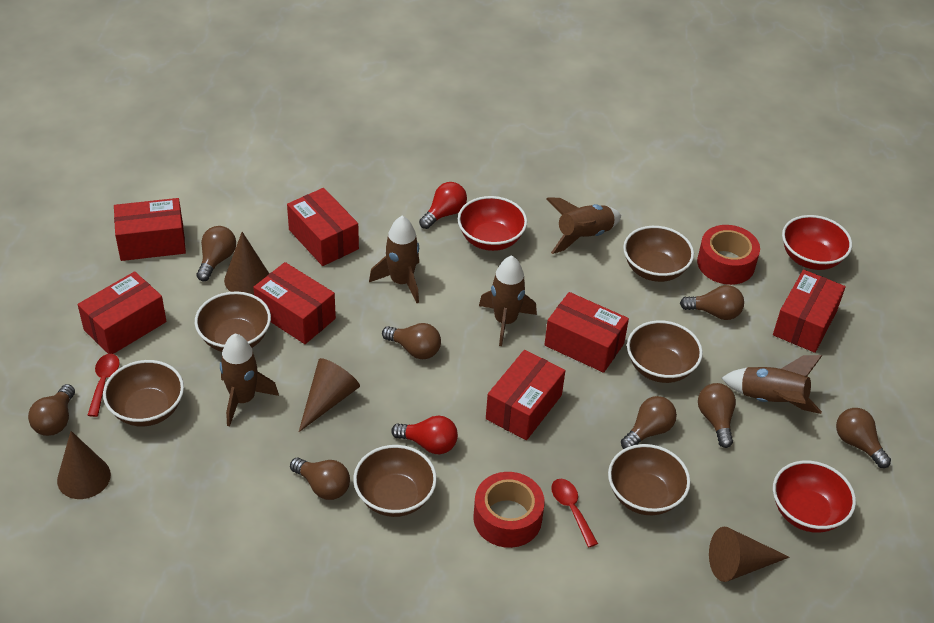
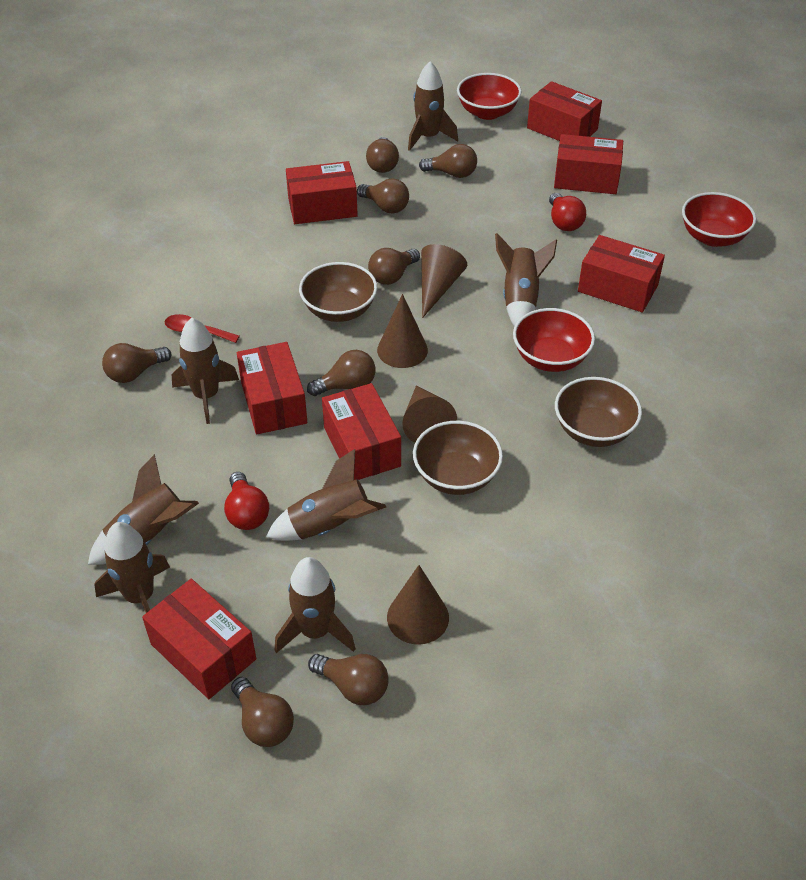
brown bowl: [103,360,184,427] [195,291,271,352] [353,445,437,517] [608,444,691,515] [623,226,694,282] [627,320,703,383] = 6 -> [299,262,377,322] [413,421,503,495] [555,377,642,447] = 3
brown rocket: [220,334,279,427] [369,216,419,303] [479,255,537,346] [547,198,621,254] [722,355,822,414] = 5 -> [88,454,199,565] [94,522,170,613] [172,318,239,424] [266,449,386,541] [275,557,356,653] [408,61,458,151] [495,233,557,327] = 7
red spoon: [88,354,120,417] [551,479,598,548] = 2 -> [165,314,240,343] = 1
red tape: [474,472,545,548] [697,225,760,285] = 2 -> none = 0

